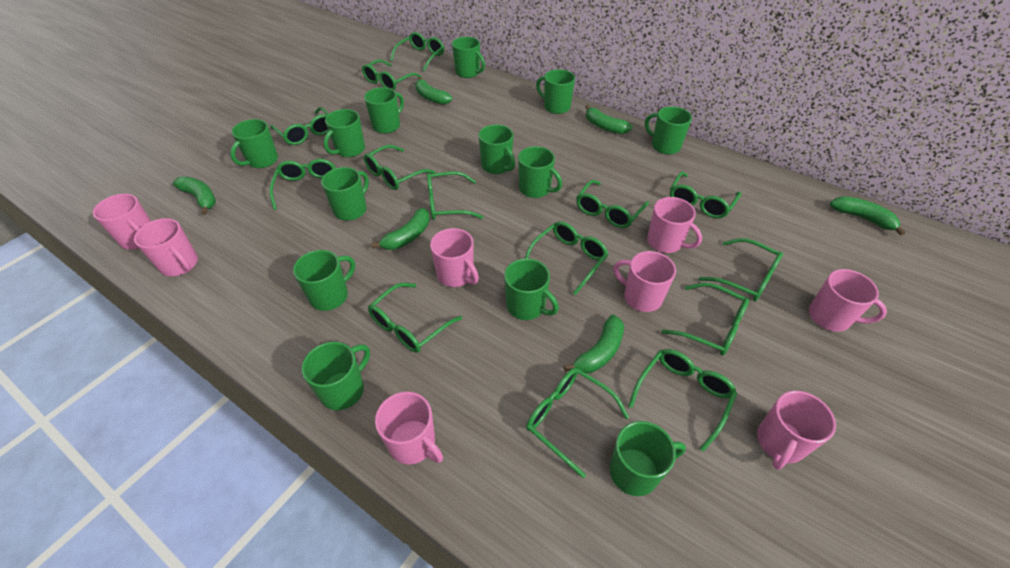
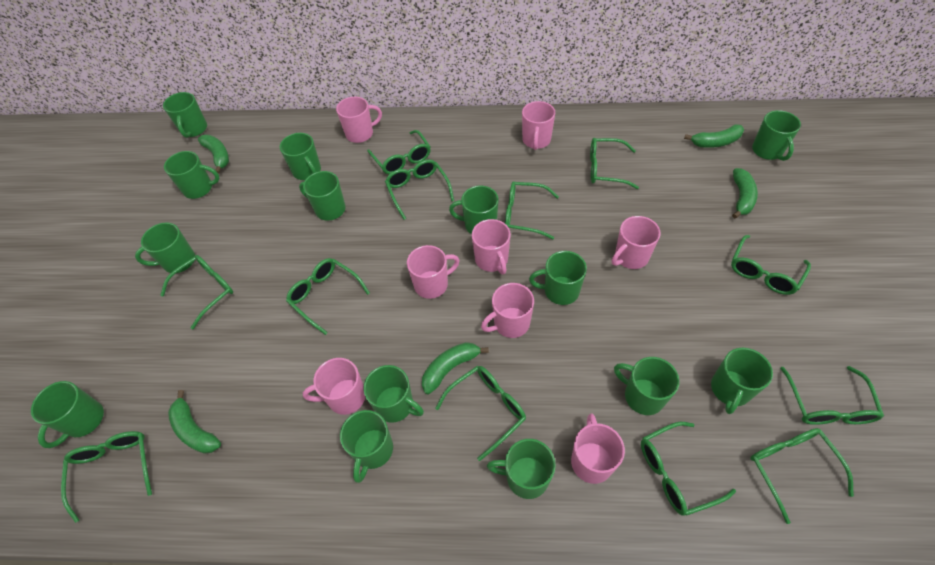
green banana: [173,177,216,215] [371,208,430,250] [415,77,452,105] [564,314,624,373] [585,105,633,134] [830,196,906,236] = 6 -> [168,390,221,454] [198,135,229,174] [422,342,489,394] [684,124,744,148] [732,168,758,218] = 5
green glasses: [269,159,336,210] [270,107,329,145] [362,59,422,90] [364,145,435,190] [368,283,462,353] [390,32,444,71] [427,171,483,220] [524,221,608,295] [526,368,629,478] [576,180,649,228] [628,349,737,452] [661,283,749,356] [670,172,741,218] [699,238,783,301] = 14 -> [61,431,152,523] [160,255,233,329] [286,258,370,335] [367,130,431,174] [385,159,454,220] [435,366,526,461] [505,181,559,240] [590,138,639,189] [641,422,736,516] [731,235,811,295] [750,428,854,524] [780,366,884,425] = 12
green mug: [230,119,278,168] [293,250,355,311] [302,342,370,410] [321,167,369,221] [324,109,365,157] [364,87,404,134] [452,37,485,78] [478,125,515,174] [504,258,559,320] [518,146,562,198] [536,69,575,114] [610,421,686,496] [645,106,692,155] = 13 -> [31,381,104,448] [135,222,195,273] [163,92,207,138] [164,151,219,199] [280,133,321,180] [299,171,346,221] [340,410,393,483] [363,365,424,423] [449,186,498,234] [487,439,556,499] [529,251,587,305] [614,357,680,415] [711,348,773,414] [752,110,801,161] = 14

